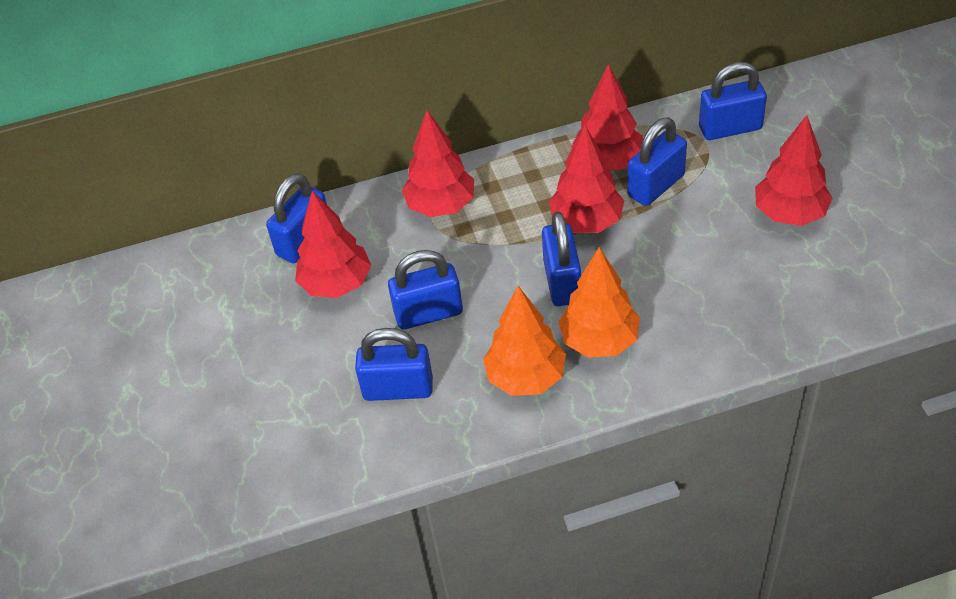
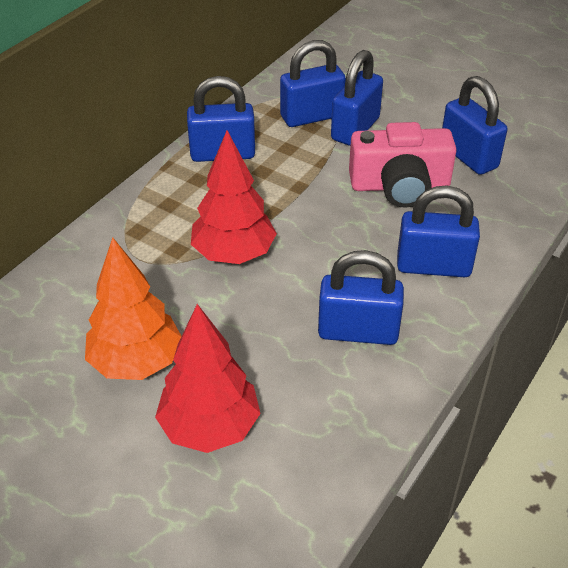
orange tree: [483,286,566,396] [558,247,640,358] = 2 -> [85,237,181,380] = 1
pink camera: none = 0 -> [349,122,457,208] = 1
red tree: [295,191,371,298] [402,110,474,217] [549,126,624,233] [571,64,643,171] [755,115,833,226] = 5 -> [155,304,261,453] [191,130,277,264] = 2

